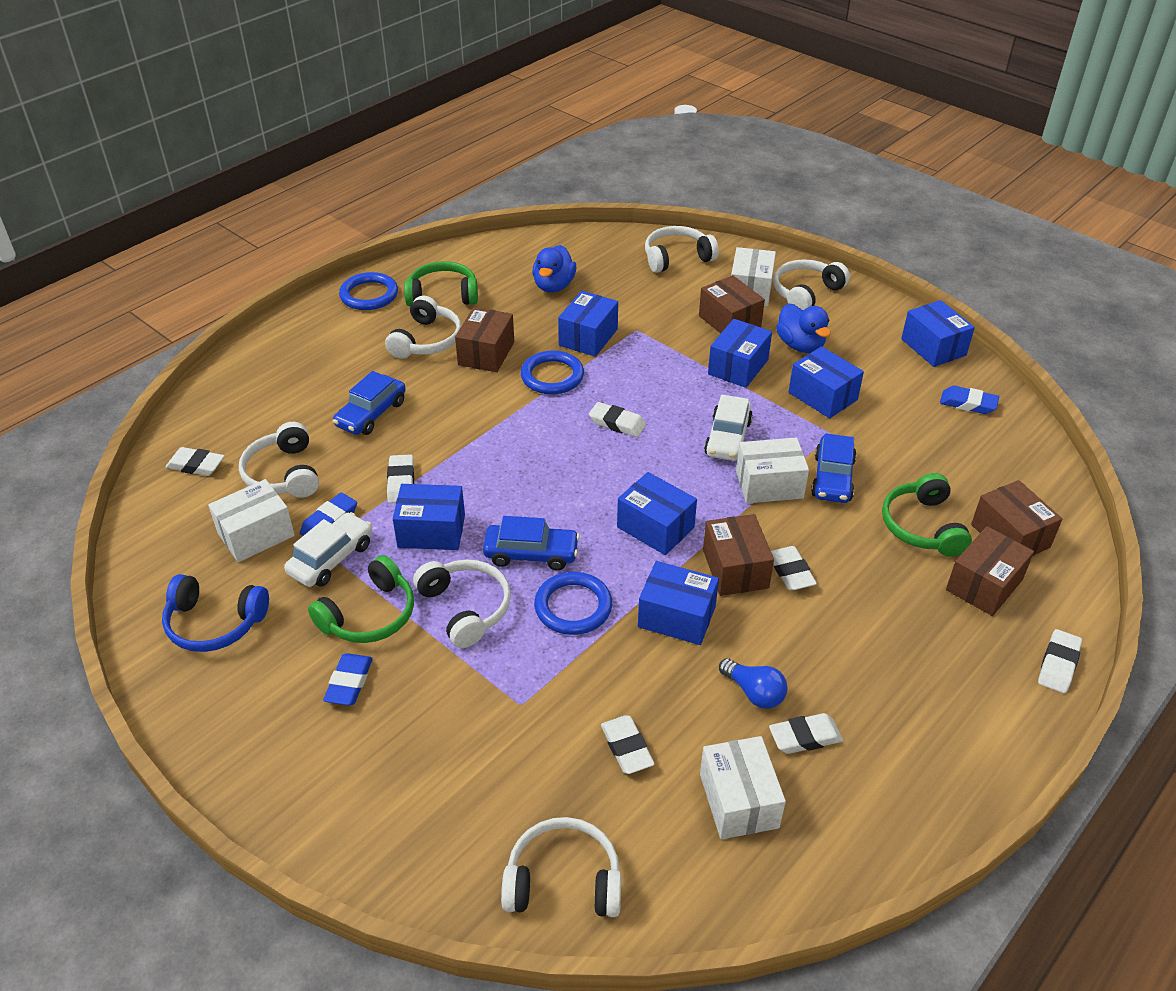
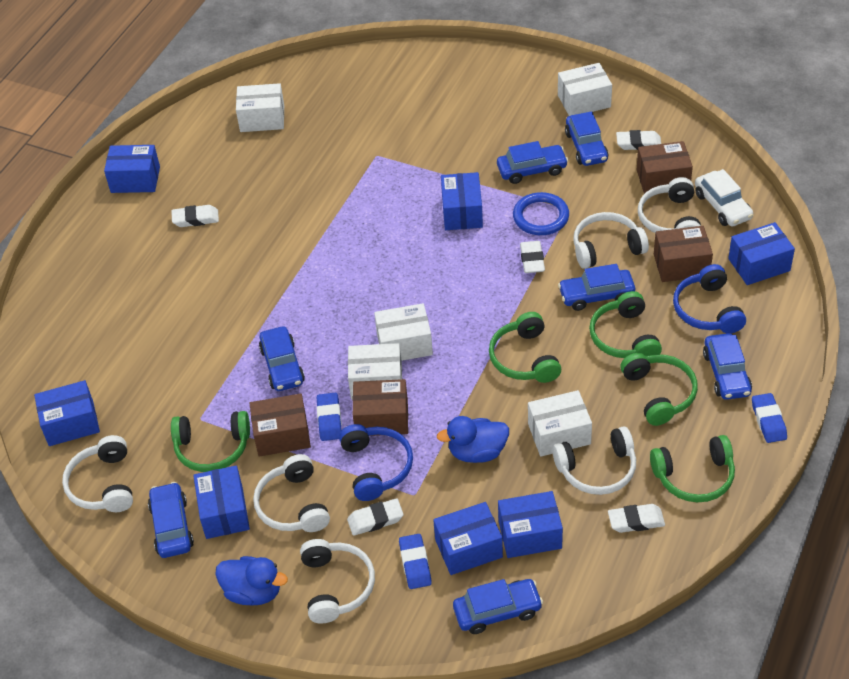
blue car: [333,371,406,435] [483,516,580,570] [811,433,857,503] = 3 -> [148,482,194,558] [259,326,305,391] [453,579,543,634] [497,141,568,184] [558,264,635,311] [565,112,609,166] [703,333,752,400] = 7
blue headphones: [162,574,269,652] = 1 -> [339,424,413,501] [673,264,746,333] = 2
blue light bulb: [719,658,787,709] = 1 -> none = 0
blue ring: [339,272,398,310] [521,351,584,394] [534,572,612,635] = 3 -> [513,192,569,235] = 1
brown box: [455,307,514,372] [699,275,765,334] [703,514,774,596] [946,526,1034,616] [971,480,1062,556] = 5 -> [249,394,311,457] [353,379,408,436] [637,141,693,194] [654,226,713,282] = 4
green headphones: [308,555,414,643] [404,261,478,307] [882,473,972,557] = 3 -> [171,411,250,472] [489,312,561,383] [589,291,662,358] [621,353,698,426] [650,435,735,502] = 5
white box: [208,479,295,562] [700,736,786,839] [731,247,776,306] [736,438,809,503] = 4 -> [236,83,284,132] [348,343,402,400] [374,303,433,361] [528,390,592,456] [558,63,612,116] = 5
white car: [284,512,372,587] [704,395,753,461] = 2 -> [695,169,753,226] = 1
white eraser: [166,447,224,476] [387,454,414,503] [589,402,646,437] [601,715,655,774] [769,713,843,754] [771,546,817,591] [1038,629,1082,693] = 7 -> [171,205,219,227] [347,498,404,536] [520,241,545,273] [608,504,665,533] [616,130,661,150] = 5

